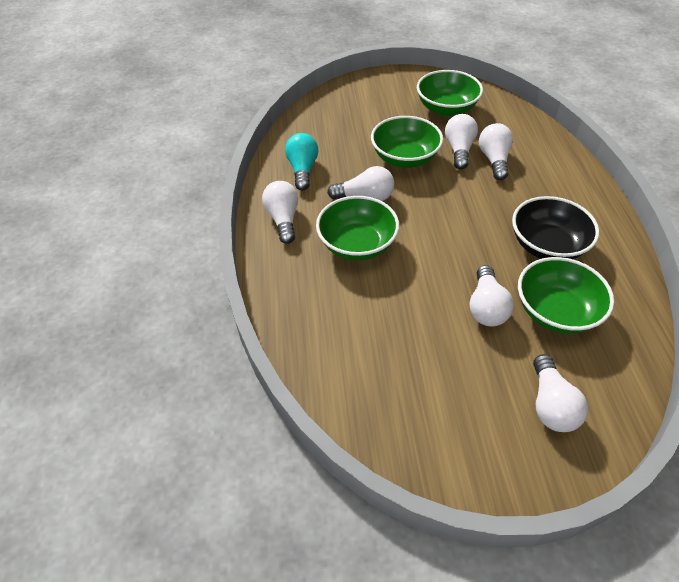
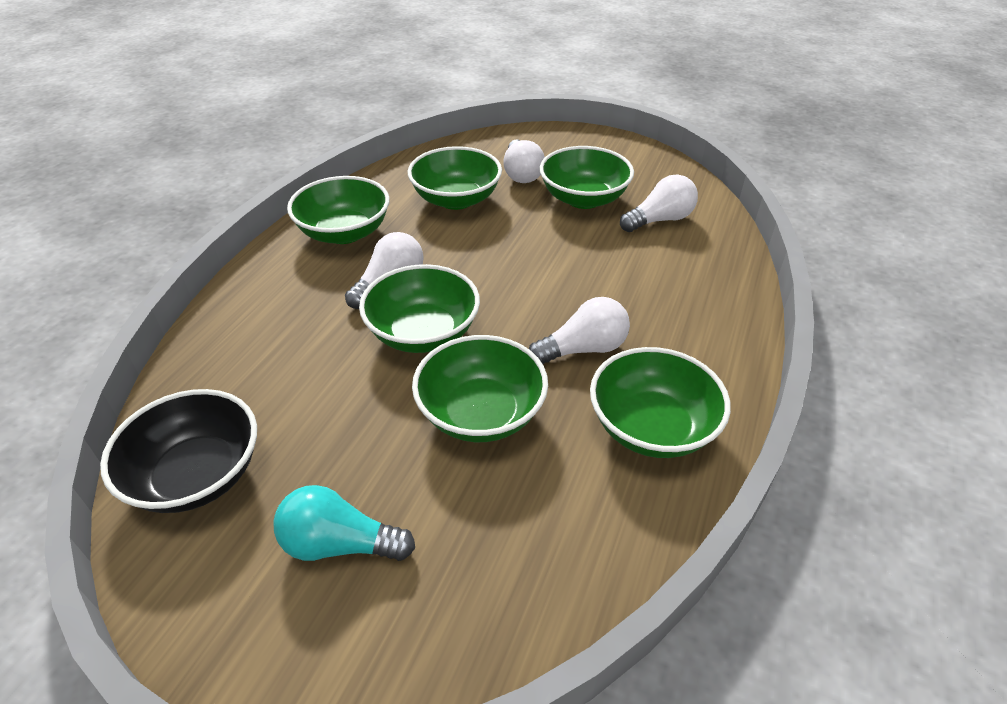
green bowl: [316,196,399,261] [371,116,443,168] [417,70,483,116] [518,257,614,334] = 4 -> [287,176,390,244] [359,264,480,353] [408,146,502,210] [412,335,548,442] [539,146,634,209] [590,347,731,458] = 6
white light bulb: [262,181,298,244] [327,166,394,201] [445,114,478,169] [469,265,514,326] [479,123,513,180] [533,354,588,432] = 6 -> [345,232,424,309] [503,139,545,183] [529,297,630,364] [620,174,698,232] = 4

